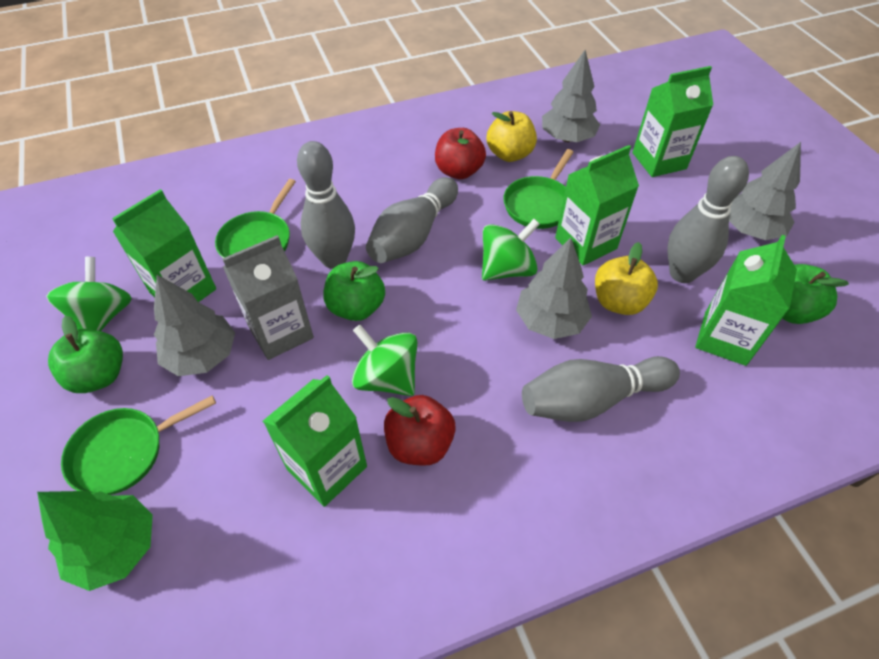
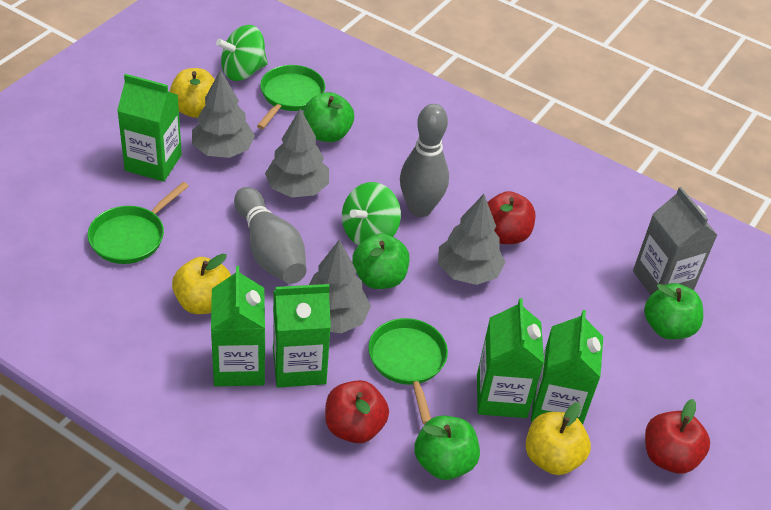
green apple: [48,316,123,393] [324,261,385,321] [782,264,849,324] = 3 -> [303,92,354,142] [352,234,409,289] [414,415,480,480] [644,283,703,339] = 4
green spinning top: [46,257,132,331] [352,325,417,396] [482,219,540,281] = 3 -> [216,25,268,81] [342,182,401,246] = 2
green tree: [37,491,153,591] = 1 -> none = 0
grey bowling pin: [297,141,355,269] [366,177,458,263] [522,356,680,422] [667,156,749,283] = 4 -> [234,187,306,284] [400,104,449,217] = 2
red apple: [384,395,456,466] [435,128,486,179] = 2 -> [325,380,389,443] [487,191,535,244] [645,399,710,473] = 3
yellow apple: [487,111,537,162] [595,242,658,315] = 2 -> [170,68,215,118] [172,254,231,314] [525,402,591,475] = 3

